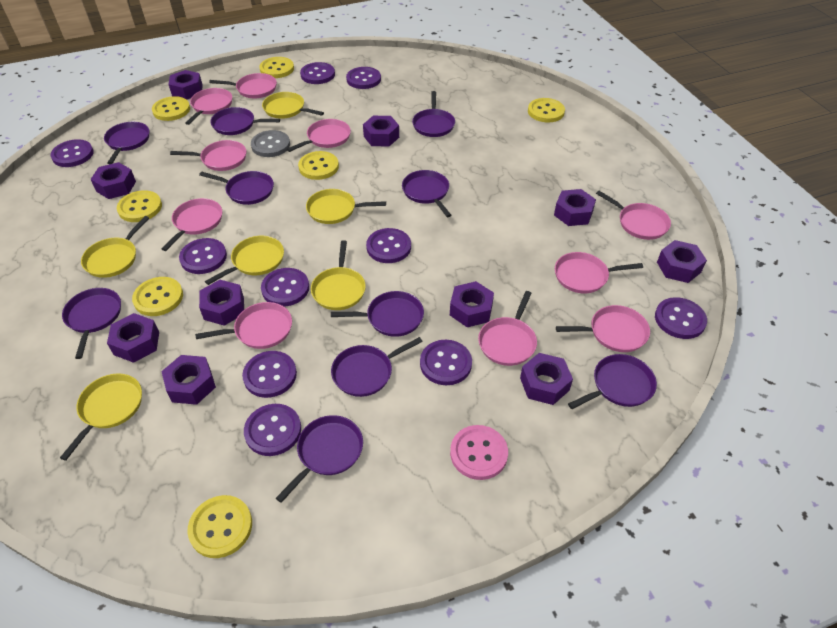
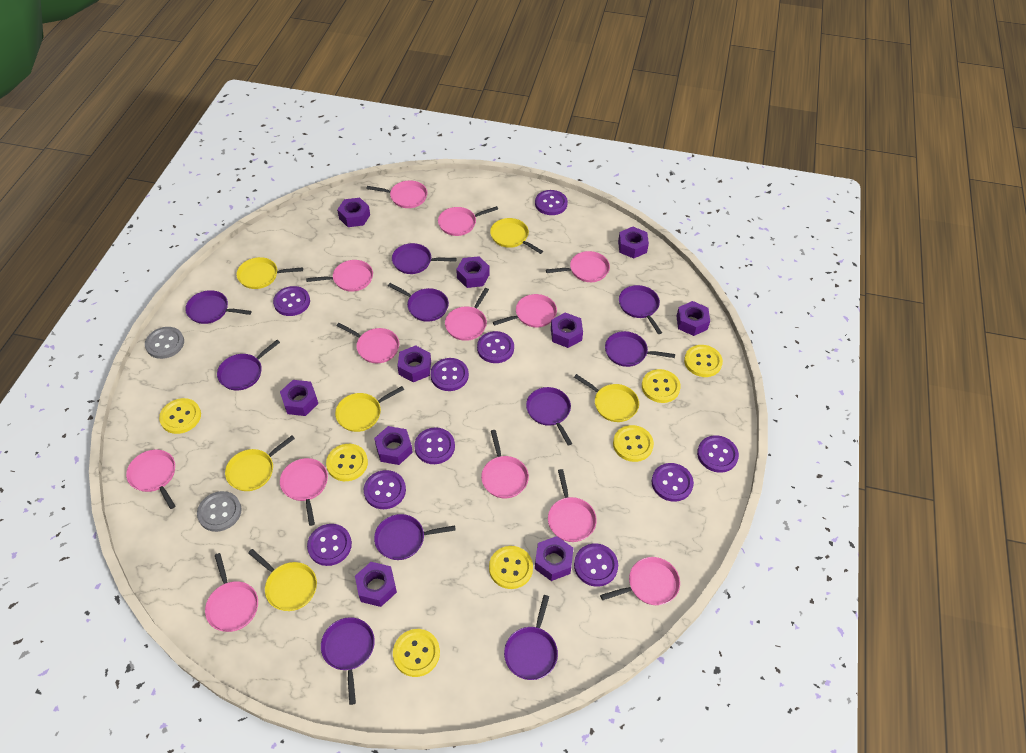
grey button: [251,130,290,157] = 1 -> [145,327,184,359] [197,491,242,532] = 2
pink button: [450,425,508,480] = 1 -> none = 0
pink pan: [162,198,222,251] [170,140,246,171] [186,88,232,125] [195,302,292,349] [209,73,277,98] [287,119,351,152] [478,291,537,366] [555,252,643,293] [556,305,650,352] [596,191,671,240] = 10 -> [126,450,175,509] [205,553,258,632] [280,458,328,526] [306,260,373,292] [337,323,399,363] [366,180,427,208] [438,206,498,236] [445,288,489,341] [481,430,529,498] [493,294,557,327] [546,251,610,282] [548,469,597,542] [600,557,680,605] = 13

